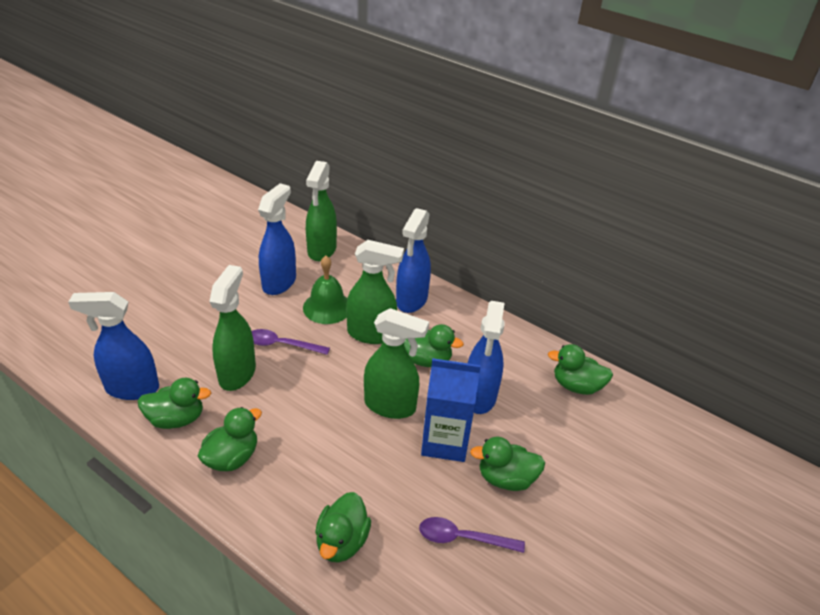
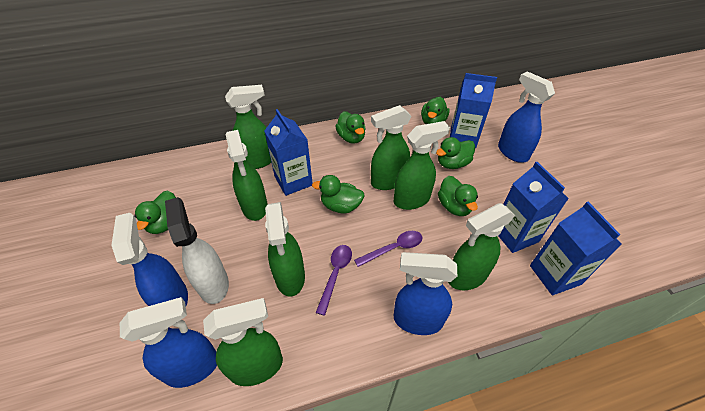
blue carton: [421,358,481,462] = 1 -> [264,109,313,196] [450,73,497,148] [499,162,569,253] [530,202,621,295] = 4
green bell: [303,256,347,324] = 1 -> none = 0
green spray bottle: [209,265,256,391] [306,161,337,261] [346,240,404,344] [364,308,429,419] = 4 -> [203,298,283,386] [225,85,271,169] [225,130,268,221] [265,202,305,297] [371,105,411,190] [394,121,450,210] [448,203,515,290] = 7
white spray bottle: none = 0 -> [165,197,229,304] = 1

